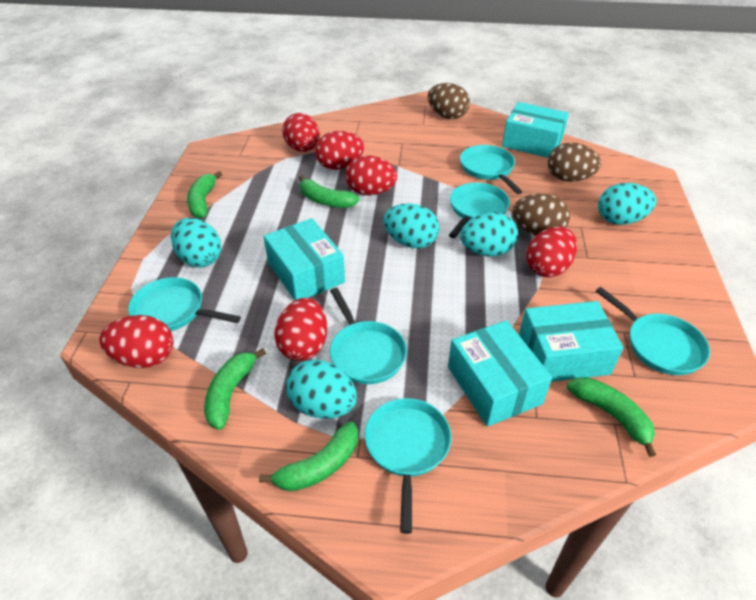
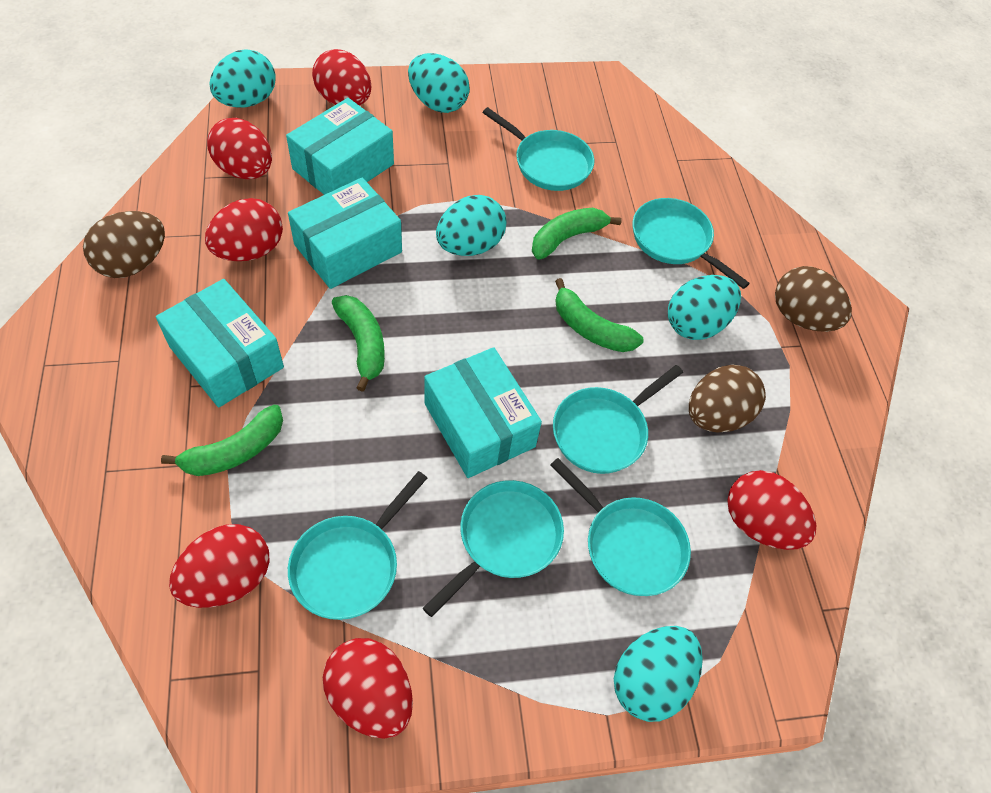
green banana: [187,171,222,219] [204,348,266,430] [259,421,358,491] [299,175,359,208] [567,377,656,457] = 5 -> [161,405,283,476] [332,295,385,392] [532,208,622,260] [555,278,644,352] = 4

